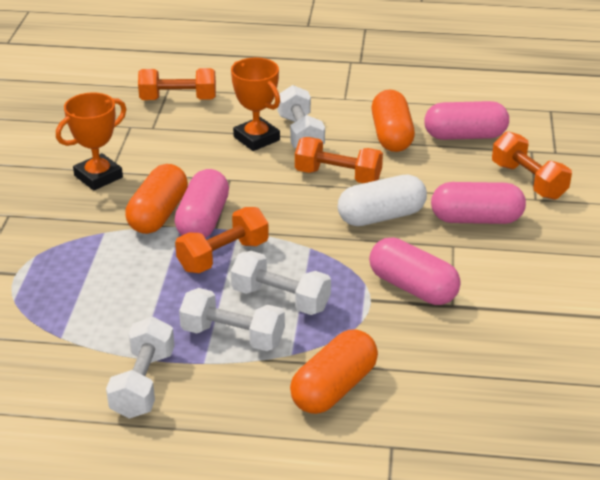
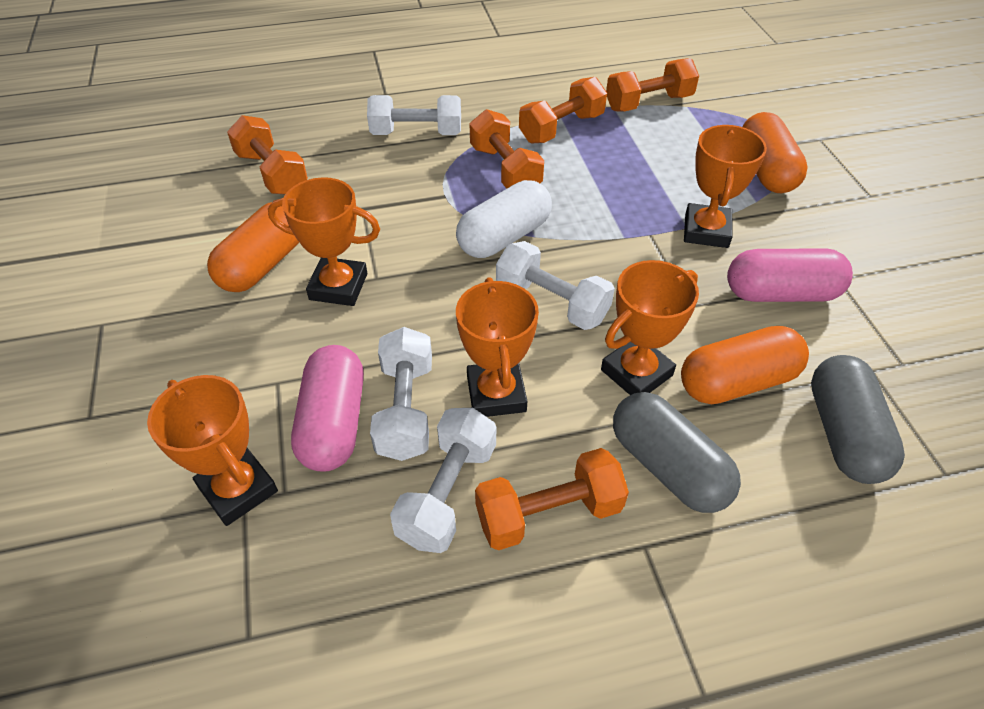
grey capsule: none = 0 -> [613,392,741,513] [811,355,905,484] = 2
orange dumbbell: [138,68,216,100] [175,207,269,273] [295,137,383,183] [492,131,572,200] = 4 -> [227,115,308,194] [470,109,544,189] [475,448,629,550] [519,77,607,143] [606,58,699,112] = 5
orange trophy: [56,93,126,190] [231,57,280,151] = 2 -> [147,375,278,526] [268,177,380,306] [456,277,539,417] [601,260,699,395] [684,125,767,248] = 5
pink capsule: [175,169,229,238] [369,237,461,305] [424,101,509,140] [431,182,526,224] = 4 -> [291,345,364,472] [727,248,853,302] = 2

